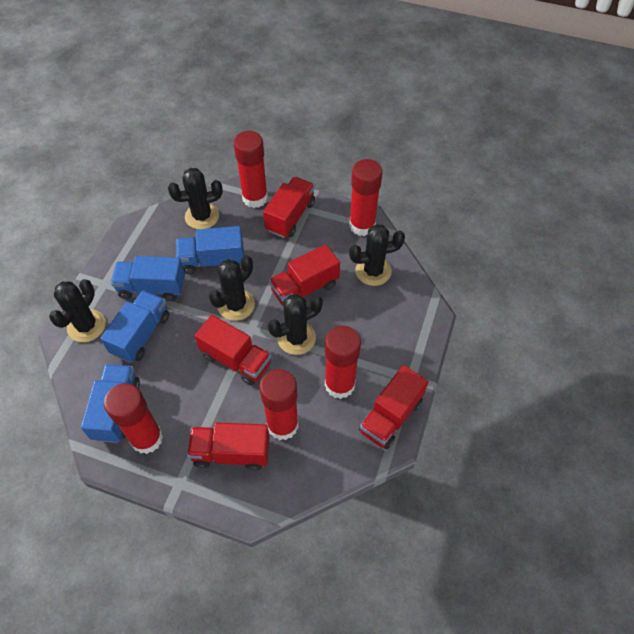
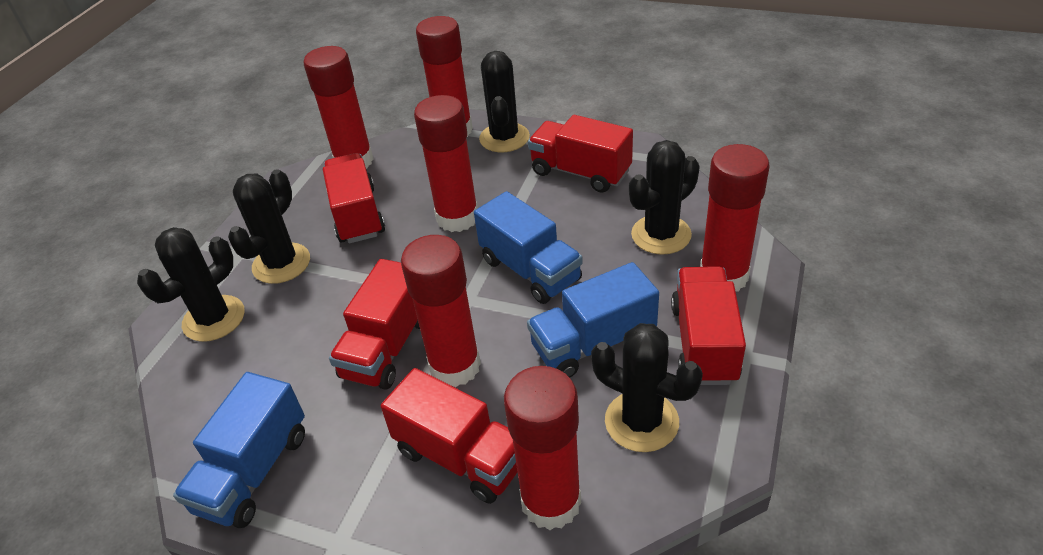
blue truck: [81,364,140,443] [100,290,170,363] [111,256,185,301] [176,226,244,274] = 4 -> [173,372,305,528] [474,191,583,304] [527,262,659,378] = 3
red glue stick: [104,383,163,454] [234,131,268,208] [259,369,299,440] [325,326,361,399] [349,159,383,236] = 5 -> [304,46,374,169] [401,235,481,387] [414,95,478,232] [416,16,473,137] [504,366,581,530] [700,144,769,292] = 6

